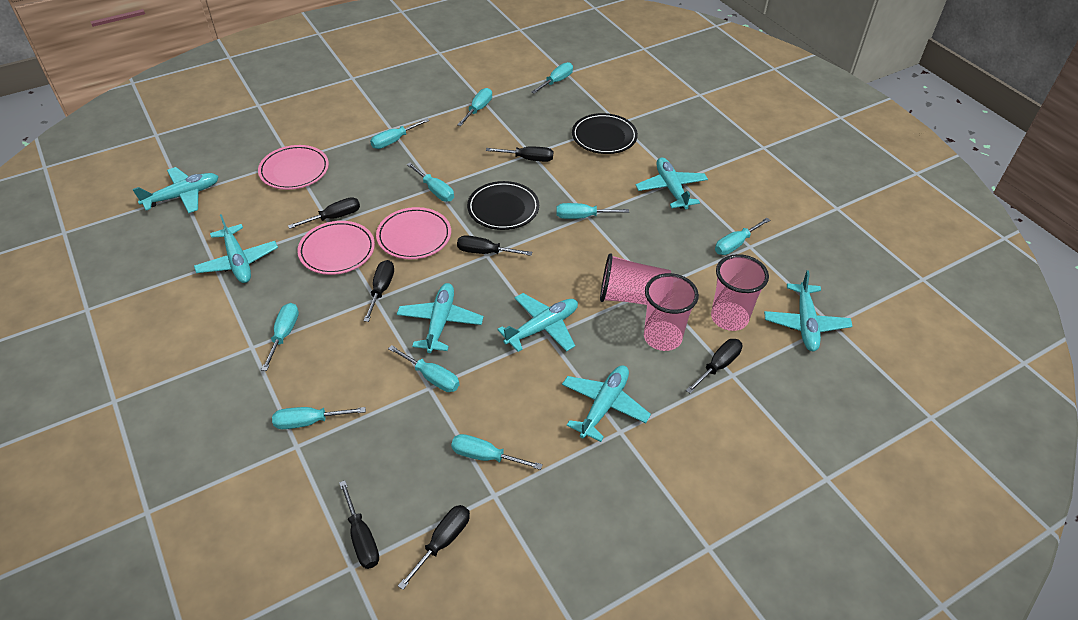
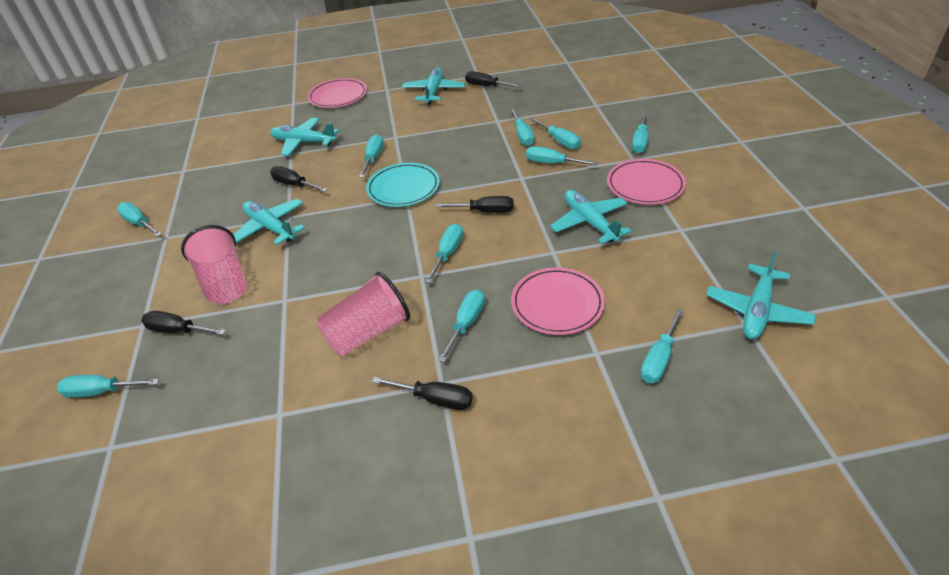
black plate: [467,181,539,230] [572,113,638,154] = 2 -> none = 0
black screwdriver: [288,197,360,229] [339,481,379,569] [363,260,394,322] [398,505,470,590] [457,235,532,256] [486,146,553,162] [686,339,742,394] = 7 -> [141,311,226,335] [270,166,328,192] [372,377,473,410] [435,196,514,213] [465,71,522,87] = 5
pink cup: [600,253,671,305] [644,273,699,351] [711,254,769,331] = 3 -> [181,225,247,304] [316,272,410,356] = 2
turquoise plane: [133,167,219,213] [194,214,278,283] [397,283,483,353] [497,293,578,352] [562,365,651,442] [636,158,708,209] [764,270,853,351] = 7 -> [233,199,305,245] [270,118,339,156] [402,68,465,105] [550,190,631,244] [706,251,816,340] = 5
turquoise plate: none = 0 -> [366,163,440,207] = 1

